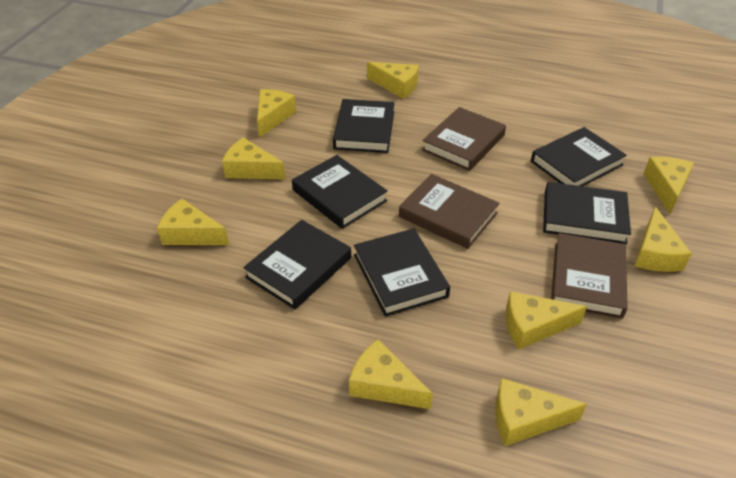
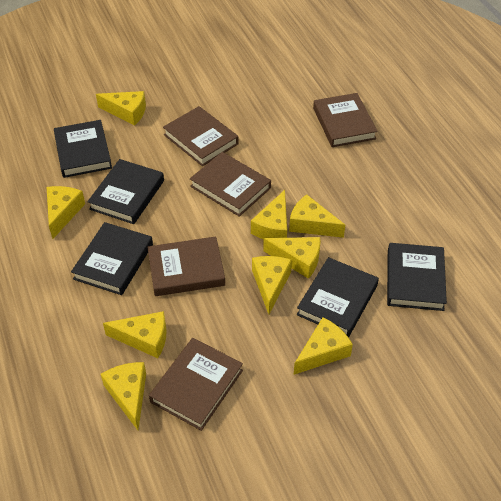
black book: [243,220,351,309] [292,155,388,229] [333,99,394,153] [354,228,450,317] [531,127,627,186] [543,182,631,244] = 6 -> [54,120,112,178] [71,222,153,295] [87,159,164,224] [297,257,379,337] [387,243,447,311] = 5
brown book: [399,174,500,249] [422,107,506,171] [551,233,628,319] = 3 -> [148,236,225,296] [149,338,243,431] [163,106,239,166] [190,152,271,217] [313,93,378,147] = 5

